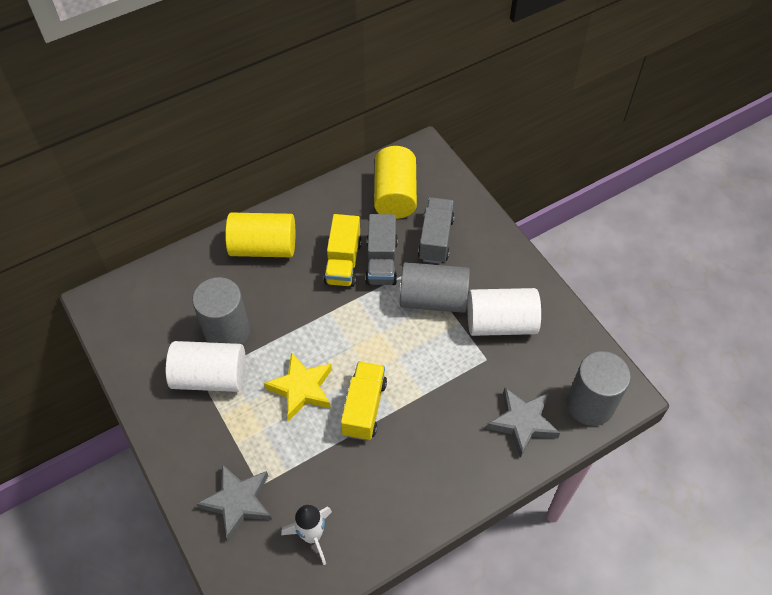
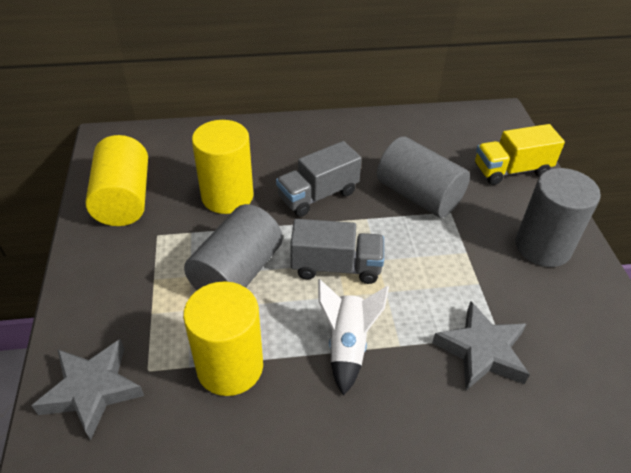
white cylinder: [166,341,246,392] [467,288,541,336] = 2 -> none = 0
yellow cylinder: [225,213,295,257] [374,146,417,219] = 2 -> [86,135,148,226] [183,281,263,396] [192,120,254,214] = 3
yellow star: [264,352,332,421] = 1 -> none = 0
yellow truck: [324,214,362,287] [341,362,387,441] = 2 -> [475,124,565,185] = 1

